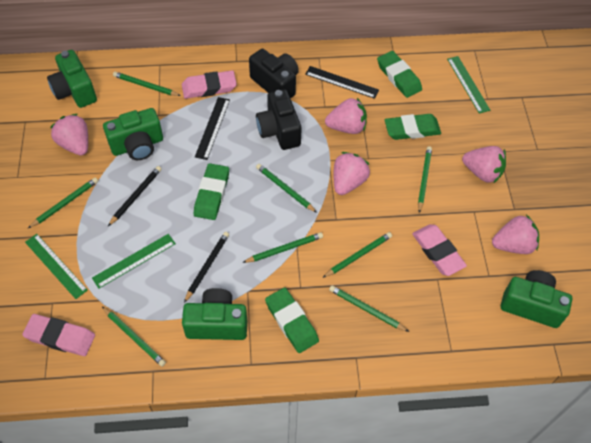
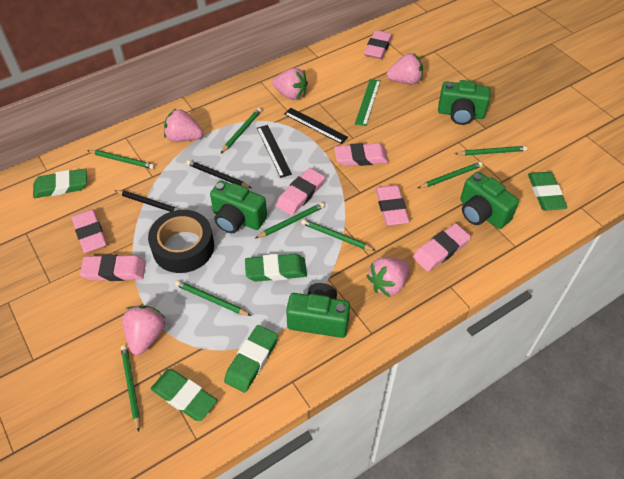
black camera: [249,49,299,99] [256,89,302,150] = 2 -> none = 0
black tape: none = 0 -> [148,210,214,273] = 1
green eraser: [194,163,229,220] [265,288,319,353] [377,51,422,98] [385,114,441,140] = 4 -> [33,169,87,198] [151,369,217,421] [224,325,278,393] [245,254,307,282] [528,172,567,210] = 5
green ruler: [25,234,88,299] [92,234,176,289] [447,56,490,114] = 3 -> [355,79,381,126] = 1
pink eraser: [22,314,95,356] [182,70,237,99] [412,224,467,276] = 3 -> [72,209,107,253] [80,254,146,281] [276,168,325,216] [334,143,389,166] [364,30,392,59] [376,185,409,226] [413,224,471,271] = 7

